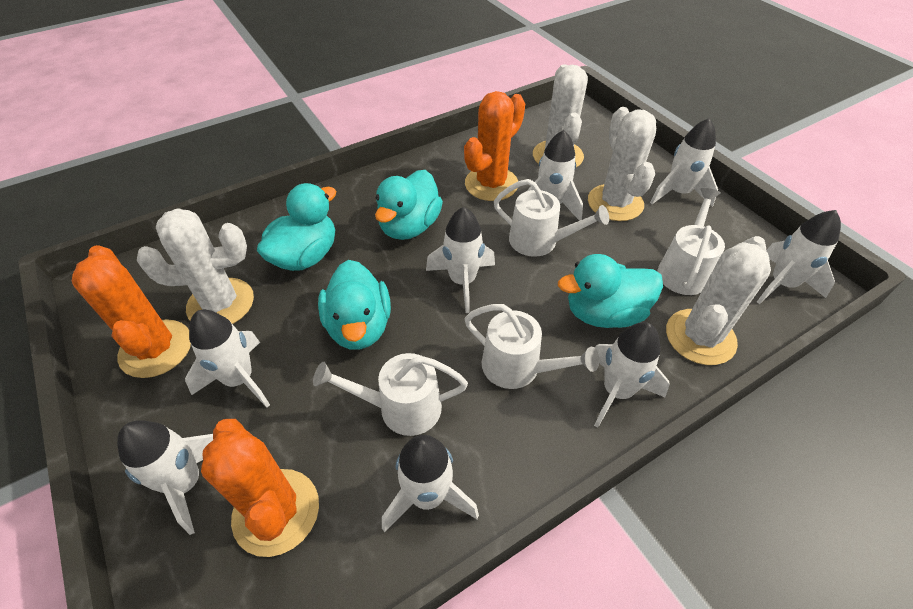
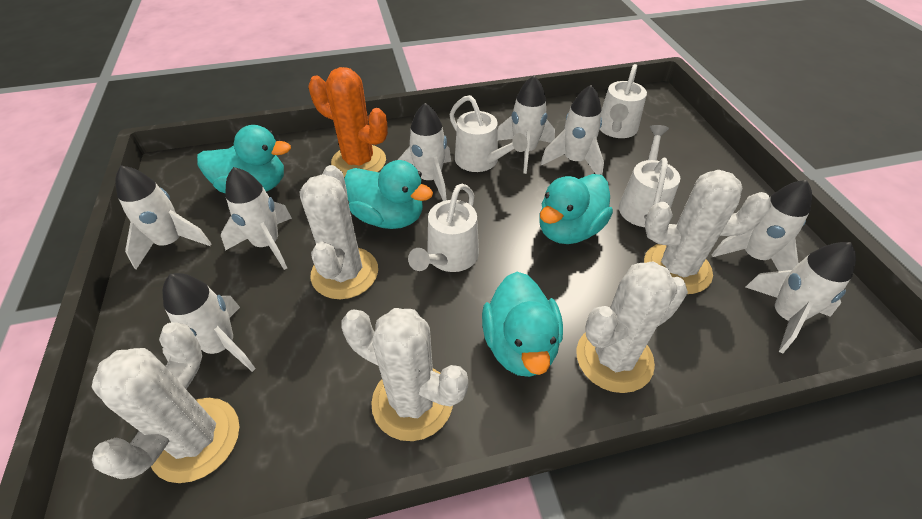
orange cactus: [71,245,191,378] [201,419,319,557] [464,91,525,201] = 3 -> [308,67,388,177] = 1
white cactus: [137,208,254,324] [533,64,588,168] [588,107,656,221] [666,236,771,365] = 4 -> [91,322,239,483] [300,165,378,299] [341,308,468,441] [576,262,688,393] [644,170,771,294] = 5

